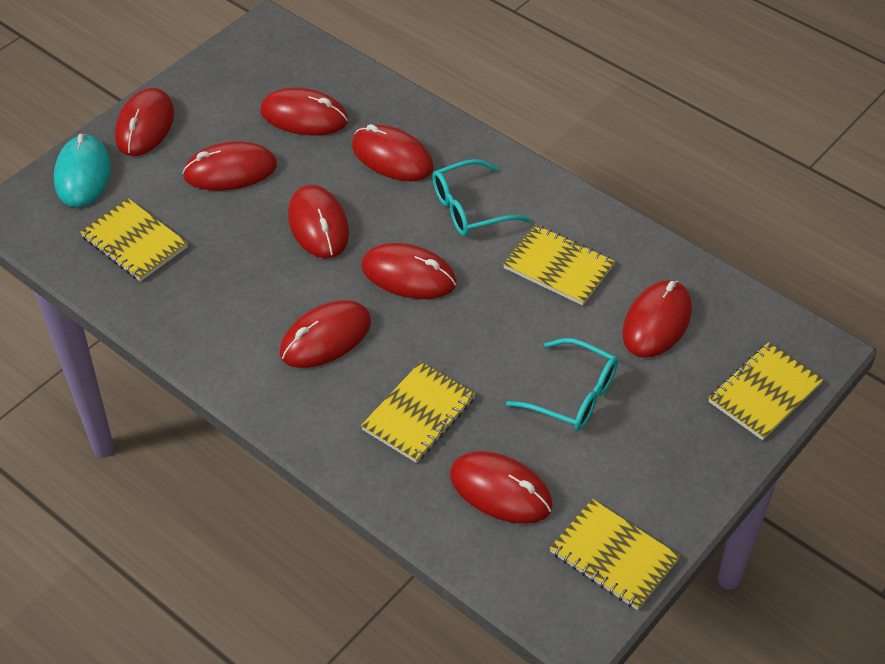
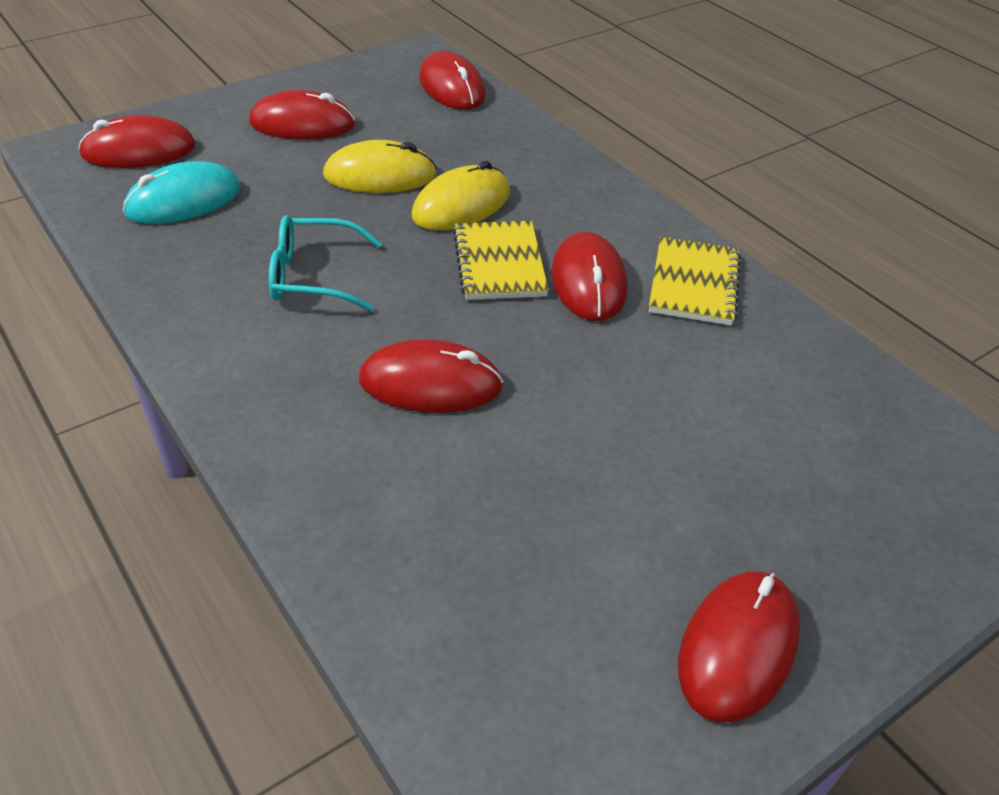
red mouse: [115,88,174,156] [182,141,277,191] [260,87,348,136] [280,300,371,368] [288,184,349,258] [352,124,433,181] [361,243,457,299] [450,451,553,524] [622,280,692,358] = 9 -> [78,115,196,168] [249,90,355,139] [359,339,504,413] [419,51,486,110] [551,232,628,321] [678,571,800,723] = 6
turquoise glasses: [432,159,531,236] [506,338,618,431] = 2 -> [269,215,382,311] = 1
yellow mouse: none = 0 -> [323,140,437,193] [411,161,510,230] = 2
yellow notebook: [80,198,188,281] [361,361,476,463] [503,224,615,306] [550,499,680,610] [709,342,823,440] = 5 -> [453,221,549,300] [649,236,741,326] = 2

